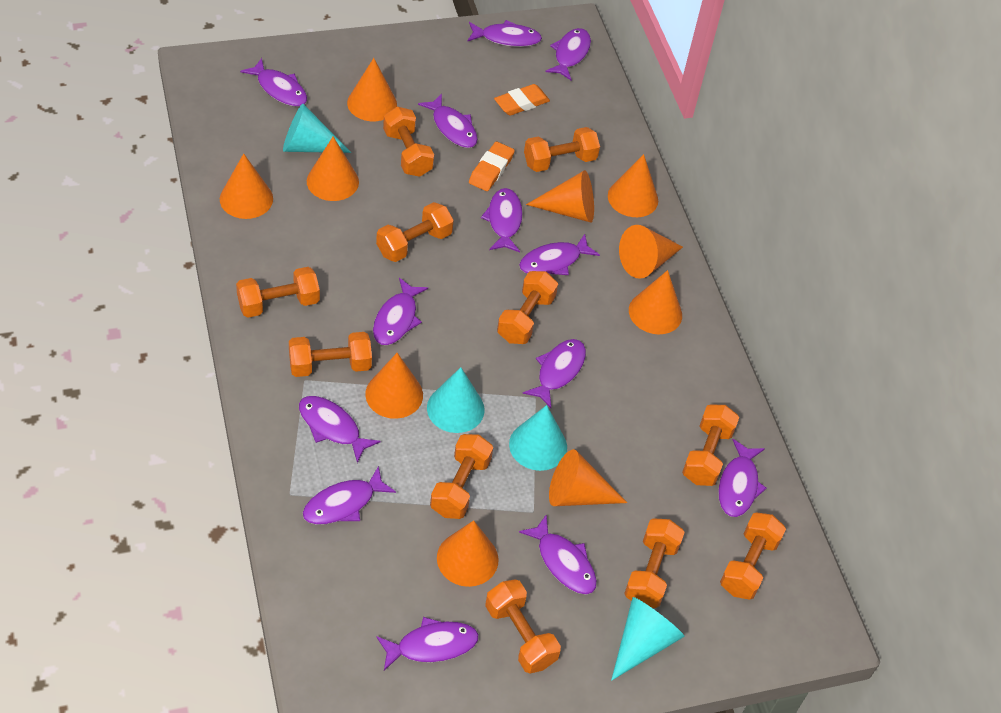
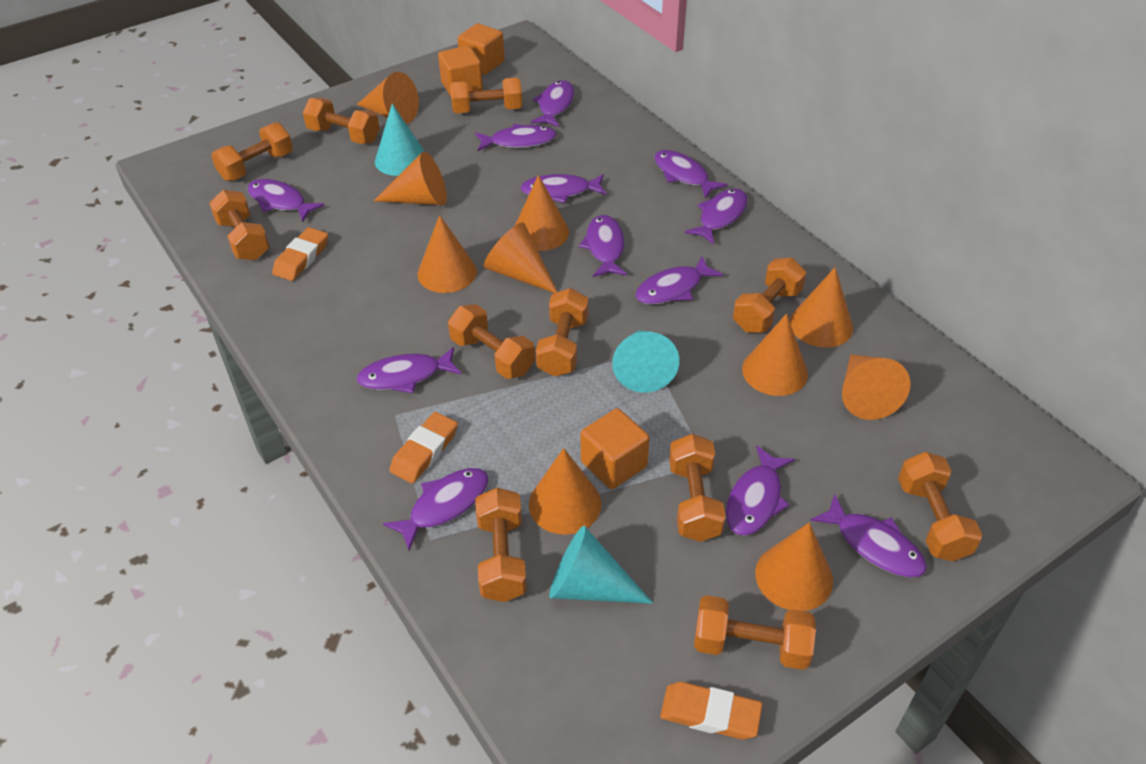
orange cube: none = 0 -> [438,46,483,96] [458,23,505,75] [581,408,650,489] = 3
orange eraser: [469,142,515,191] [494,84,550,115] = 2 -> [272,227,328,281] [389,412,458,483] [660,682,762,739] = 3
purple fish: [240,58,307,106] [299,396,381,463] [303,466,396,525] [373,278,428,345] [376,617,479,671] [418,94,478,148] [467,20,542,47] [481,188,523,252] [519,234,600,275] [519,514,597,595] [523,339,586,408] [545,28,591,80] [718,439,767,517] = 13 -> [248,179,325,222] [357,347,461,393] [383,468,488,551] [475,124,557,151] [520,174,607,203] [531,80,574,127] [579,215,627,277] [635,256,723,304] [654,150,728,199] [685,189,747,245] [726,445,795,536] [810,494,927,577] = 12
turquoise cone: [283,104,351,153] [427,367,485,433] [509,405,567,471] [611,597,685,681] = 4 -> [375,104,425,176] [549,526,653,604] [612,330,679,393] = 3

